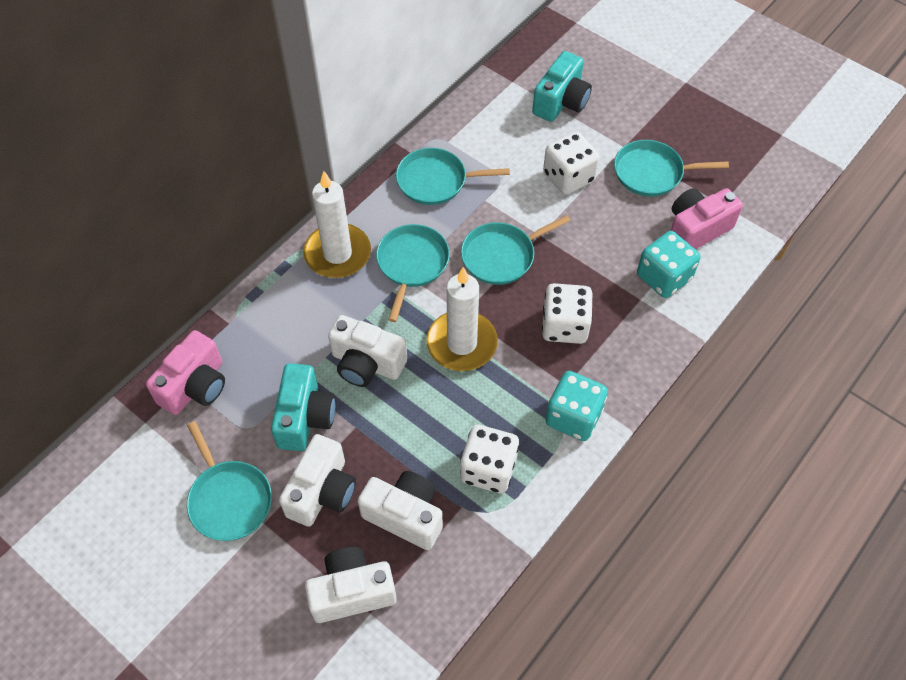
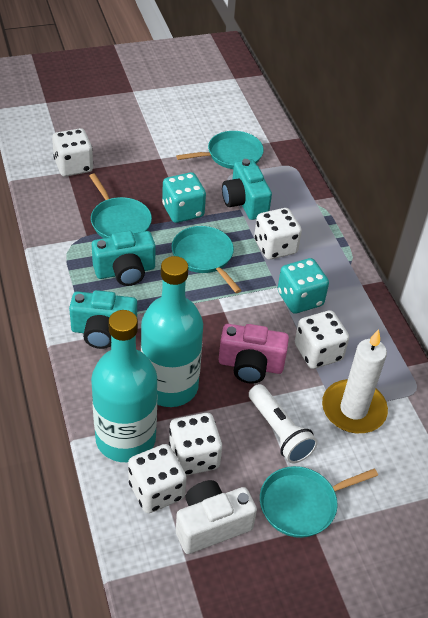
pink camera: [146,330,225,415] [671,188,743,250] = 2 -> [219,324,289,384] = 1
turquoise bottle: none = 0 -> [91,310,157,462] [141,256,203,407] = 2
turquoise camera: [271,363,335,451] [532,51,592,122] = 2 -> [69,290,137,349] [92,231,156,286] [222,159,272,220] = 3
turquoise pan: [187,421,272,541] [376,224,450,322] [396,148,510,205] [461,215,570,285] [614,140,729,197] = 5 -> [89,173,152,238] [172,226,241,293] [176,131,264,169] [260,466,378,538] = 4
white camera: [279,434,356,527] [305,547,397,623] [328,315,407,387] [358,471,443,550] = 4 -> [176,480,257,554] = 1
white candle: [303,171,371,278] [426,267,498,371] = 2 -> [322,329,388,433] = 1
white dice: [460,425,519,494] [542,283,592,344] [543,132,600,195] = 3 -> [52,128,93,176] [128,444,187,513] [169,413,222,476] [254,208,302,260] [295,310,349,369] = 5
white flashlight: none = 0 -> [249,384,318,463] = 1

